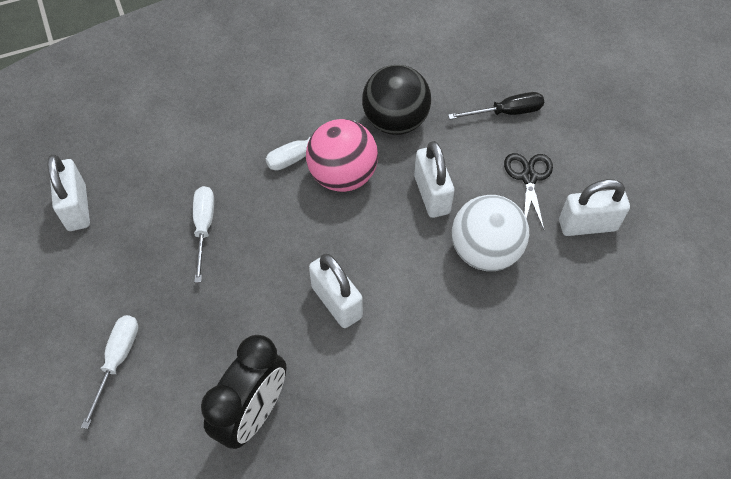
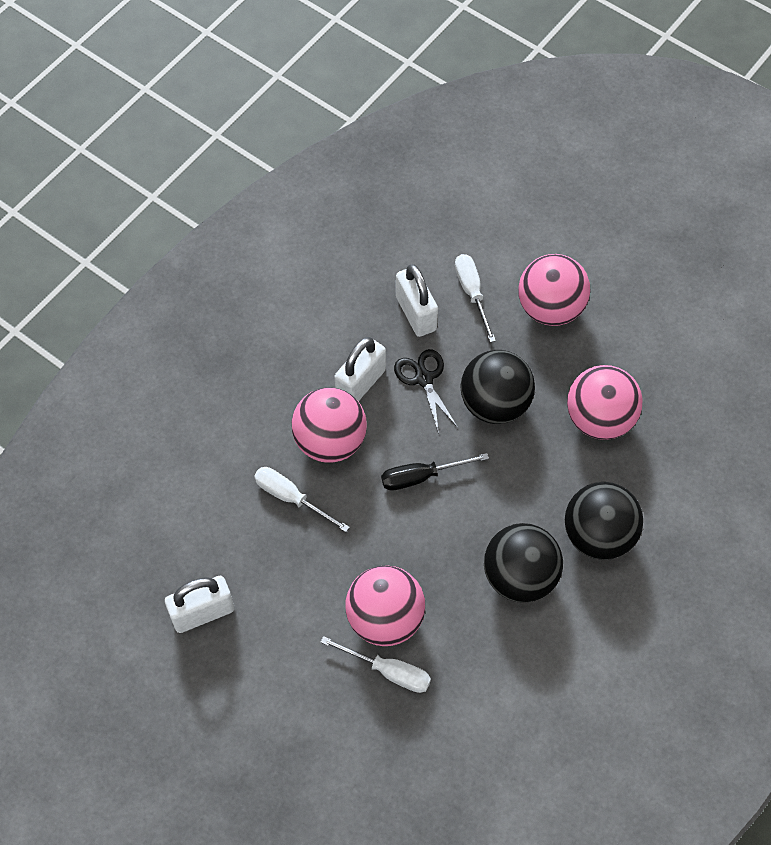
black ball: [362,65,431,135] = 1 -> [460,350,535,424] [484,523,563,603] [565,482,643,560] = 3
black clock: [201,335,286,449] = 1 -> none = 0
pink ball: [306,119,378,192] = 1 -> [292,387,367,463] [346,565,425,646] [518,254,591,326] [567,365,643,440] = 4
white ball: [452,195,529,271] = 1 -> none = 0
white padlock: [48,154,90,231] [309,254,363,328] [414,141,455,218] [559,179,630,236] = 4 -> [165,576,234,633] [335,337,386,401] [396,264,438,337] = 3

